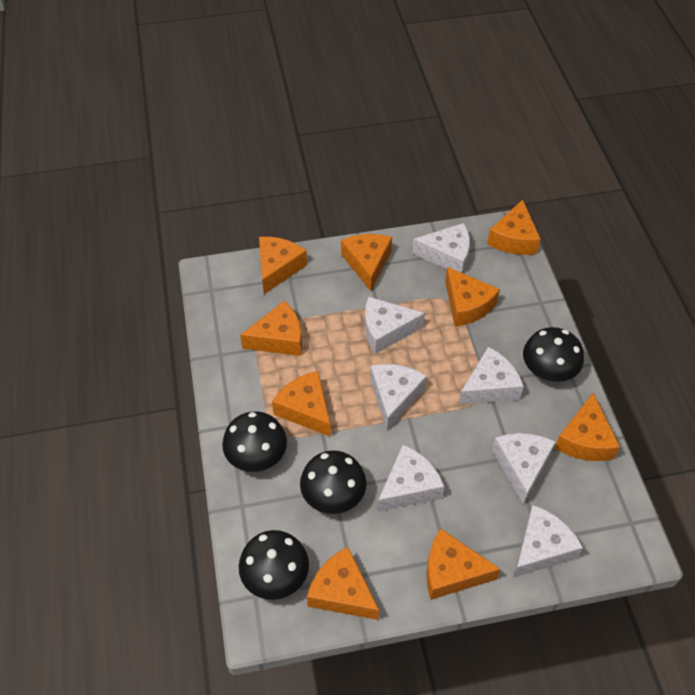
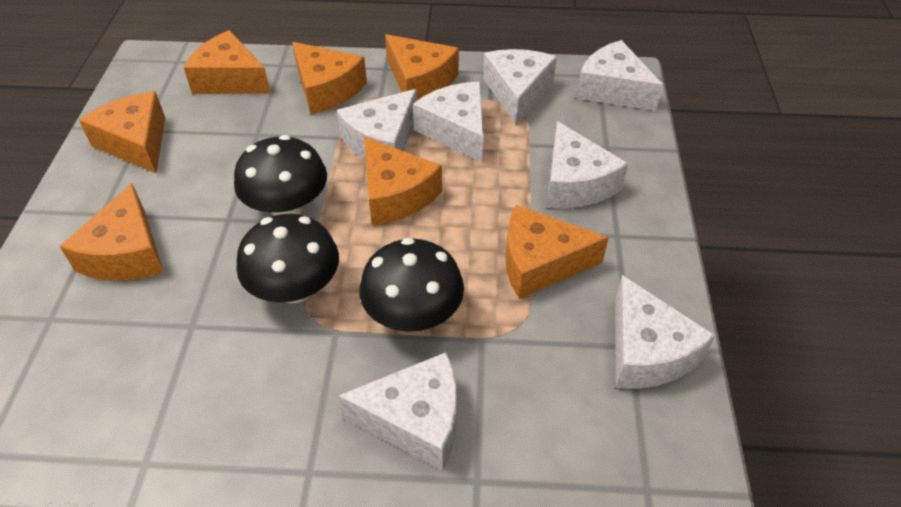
black mushroom: [222,411,287,472] [239,530,309,600] [300,450,366,514] [523,327,584,382] = 4 -> [234,135,327,216] [236,214,339,303] [359,238,464,332] = 3
orange cheese: [240,300,302,356] [259,237,307,294] [272,371,331,437] [307,547,379,620] [341,234,392,291] [426,528,501,600] [445,267,500,326] [487,200,541,255] [555,393,620,461] = 9 -> [59,183,164,280] [79,91,165,173] [184,30,271,94] [292,42,367,114] [364,136,442,226] [385,34,459,101] [505,205,609,299] = 7

